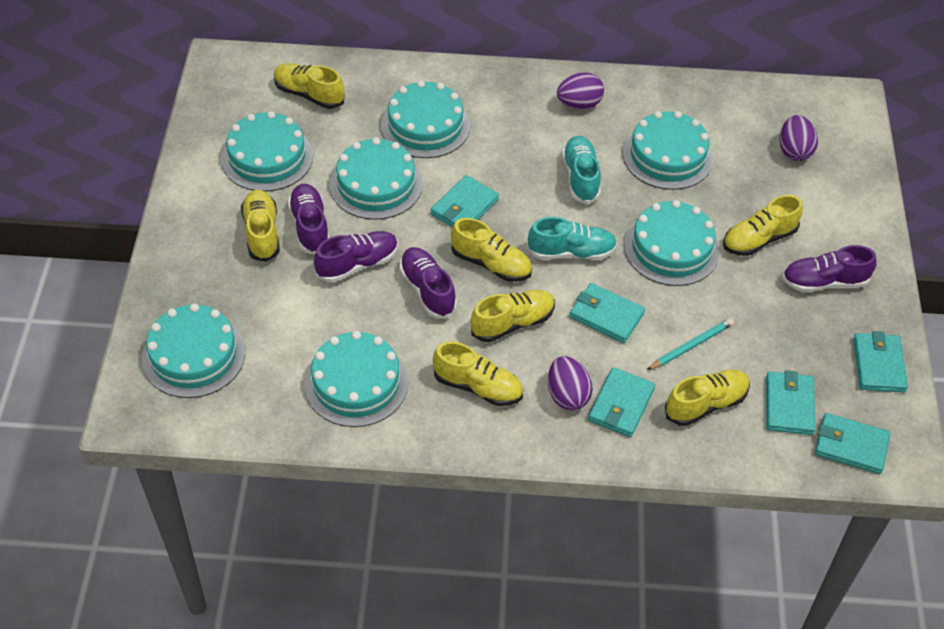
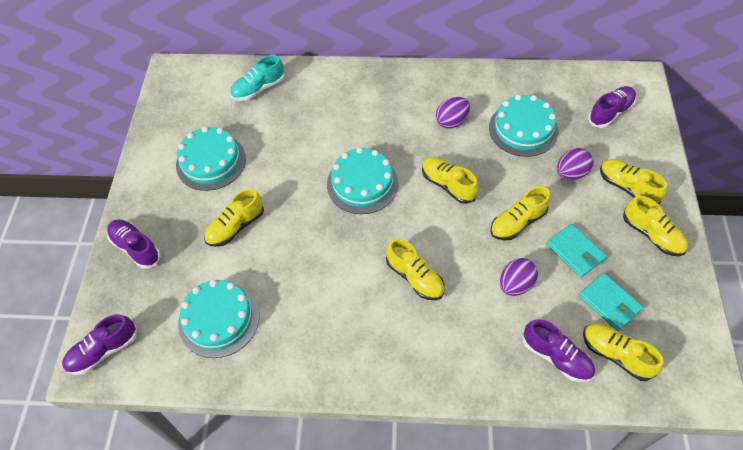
turquoise cake: [142,303,245,398] [221,111,313,192] [304,331,408,427] [330,137,423,220] [381,80,470,158] [623,111,713,190] [624,200,720,286] = 7 -> [176,127,246,191] [178,280,259,358] [327,148,399,214] [489,95,558,157] = 4
turquoise pencil: [647,318,734,370] = 1 -> none = 0
turquoise shoe: [527,217,617,260] [562,136,601,204] = 2 -> [230,55,285,101] = 1
turquoise wallet: [431,175,499,227] [570,283,645,343] [588,367,655,437] [766,370,816,435] [815,413,890,474] [853,331,908,393] = 6 -> [546,224,607,278] [579,273,643,331] = 2

